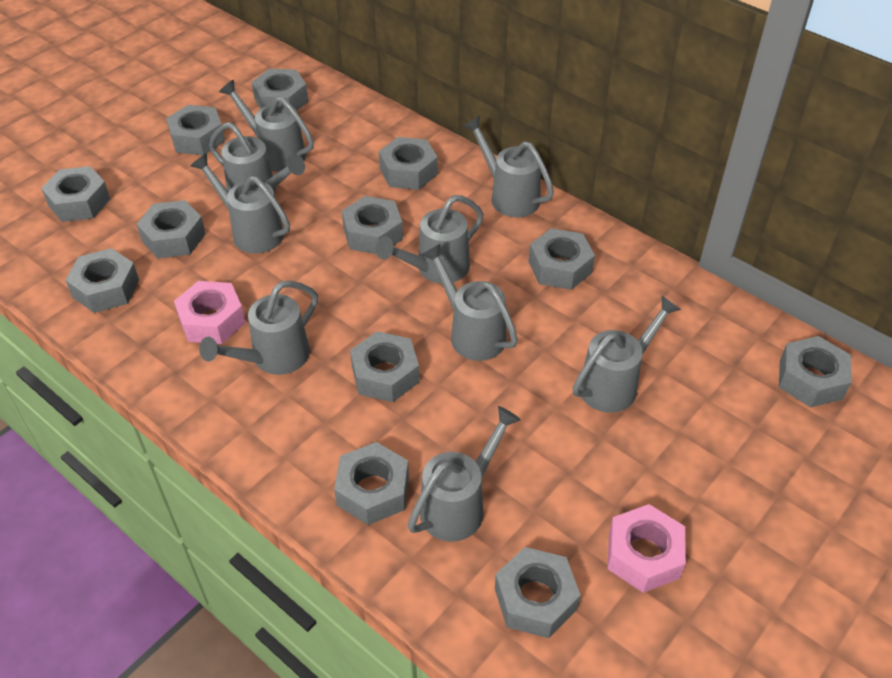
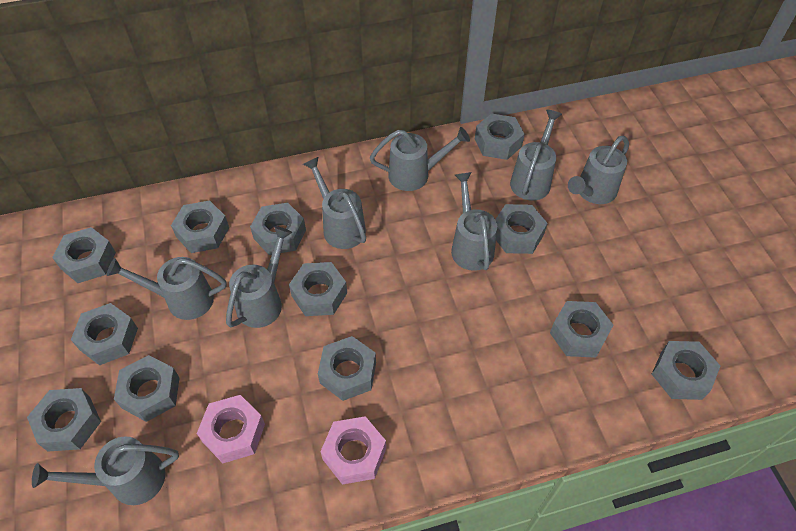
grey watering can: [191,153,290,254] [199,281,318,375] [209,122,305,194] [219,80,314,172] [376,195,484,284] [408,406,521,542] [421,243,518,361] [463,116,554,217] [573,296,681,413] = 9 -> [32,436,179,505] [107,257,226,320] [226,226,292,328] [303,157,366,249] [370,127,470,191] [451,172,497,271] [510,109,562,201] [568,136,629,204] = 8

